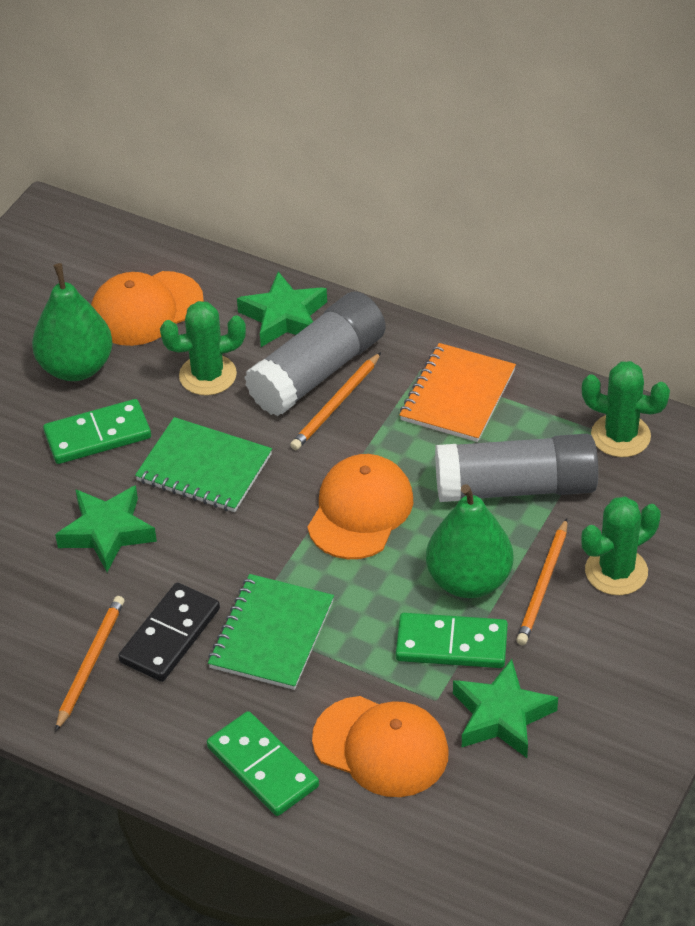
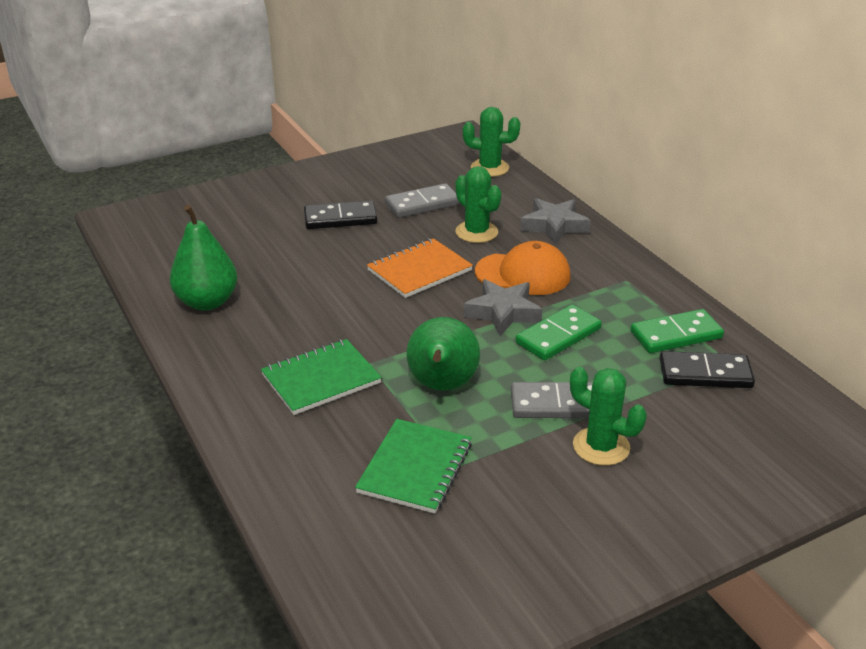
black domino: [118,583,220,682] = 1 -> [304,201,377,229] [660,351,755,388] = 2
green domino: [43,399,151,464] [207,711,319,816] [396,613,508,668] = 3 -> [516,304,602,360] [631,309,724,353] = 2
green star: [55,485,157,572] [237,271,327,347] [453,659,558,758] = 3 -> none = 0
grey domino: none = 0 -> [385,184,460,218] [511,382,593,418] = 2
grey glue stick: [244,292,386,416] [435,434,598,502] = 2 -> none = 0
grey star: none = 0 -> [464,279,542,336] [521,198,591,245] = 2
orange cap: [91,271,204,346] [308,454,413,559] [312,696,449,797] = 3 -> [475,241,571,295] = 1
orange pencil: [55,596,124,732] [290,352,381,450] [516,518,568,645] = 3 -> none = 0

